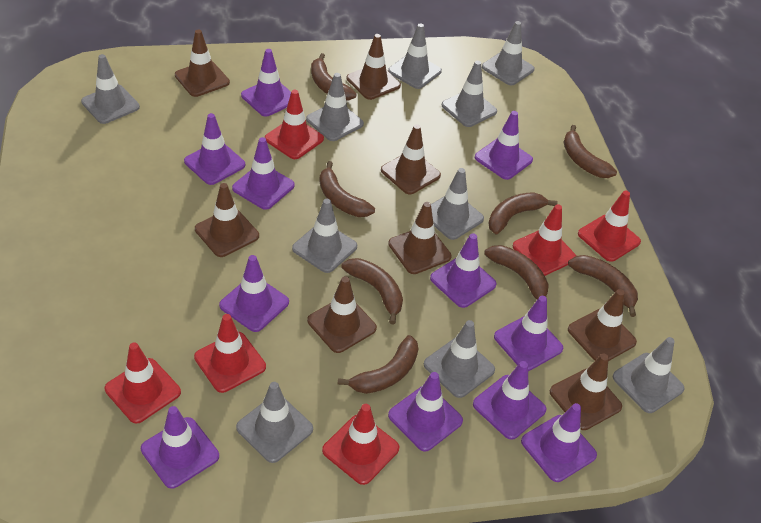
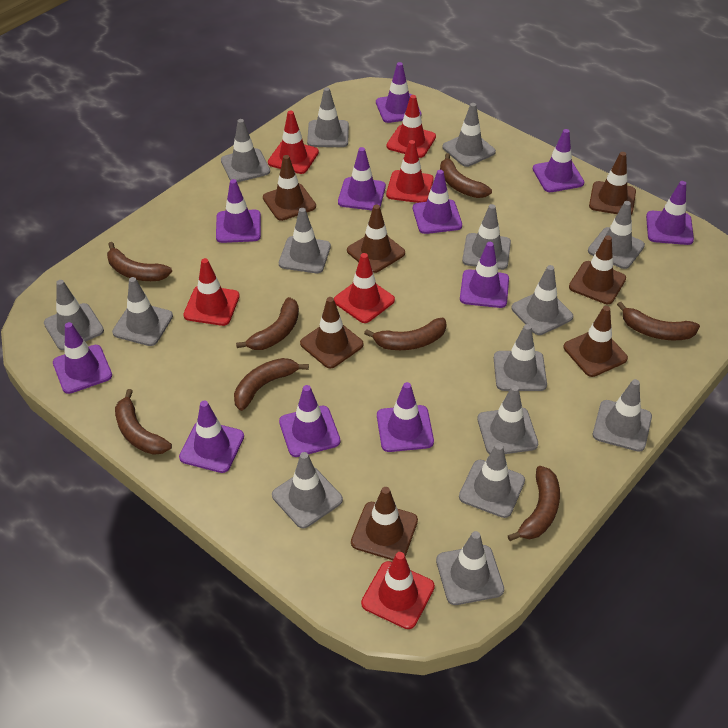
brown traffic cone: [175,30,230,97] [195,183,259,257] [307,276,377,353] [347,34,401,100] [381,124,441,194] [388,202,452,274] [550,354,622,430] [568,289,637,361] = 8 -> [263,155,316,221] [300,297,364,369] [347,204,405,273] [351,487,418,560] [563,306,628,377] [569,235,626,304] [589,152,636,215] = 7
grey traffic cone: [81,54,140,124] [236,382,313,463] [292,199,357,273] [306,73,364,141] [388,23,442,89] [424,320,495,398] [431,168,484,240] [442,61,497,127] [482,21,535,85] [613,337,685,413] = 10 -> [44,280,104,350] [112,277,173,346] [221,119,270,182] [272,452,343,529] [279,208,331,273] [307,87,349,147] [436,531,504,605] [443,103,496,167] [459,443,525,518] [462,204,511,270] [477,385,538,454] [494,324,547,391] [511,265,573,335] [588,201,645,269] [593,379,652,452] = 15

